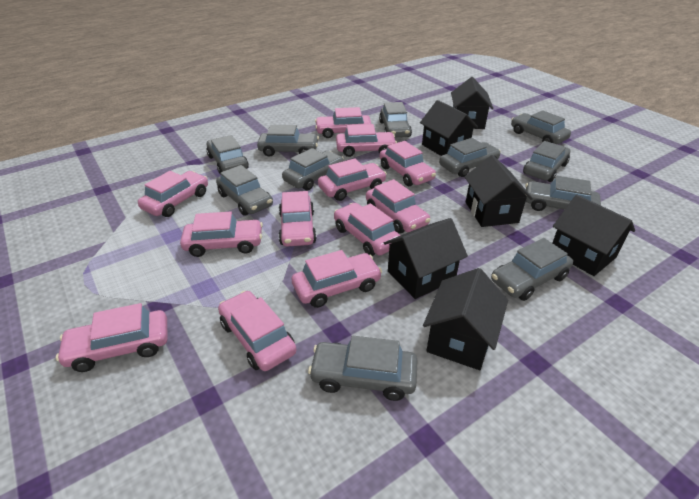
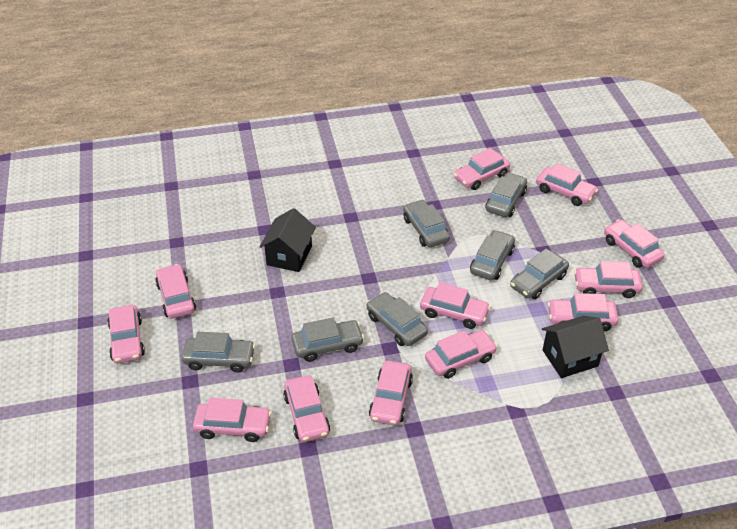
black house: [384,218,468,299] [420,100,478,156] [423,268,508,370] [451,77,493,129] [465,155,533,227] [552,195,635,276] = 6 -> [259,208,316,272] [542,316,609,378] = 2
grey car: [206,135,249,175] [216,165,273,216] [257,125,319,157] [282,148,344,190] [308,336,418,401] [379,102,412,137] [439,138,501,177] [491,238,573,301] [511,110,571,144] [523,141,570,182] [525,176,601,211] = 11 -> [182,332,255,373] [292,318,364,362] [367,292,428,346] [403,200,450,247] [470,230,515,280] [485,172,527,217] [510,249,569,299] = 7

